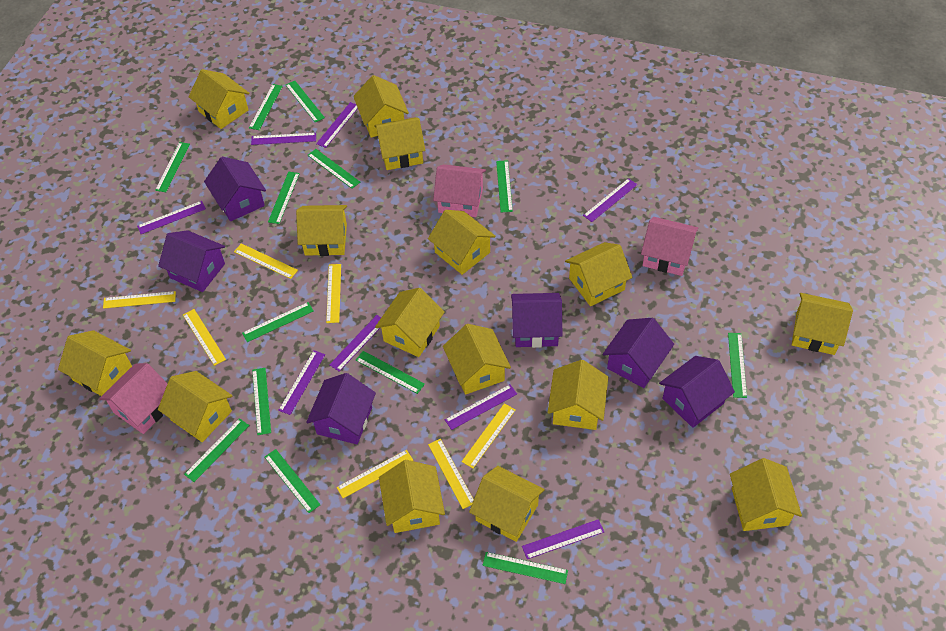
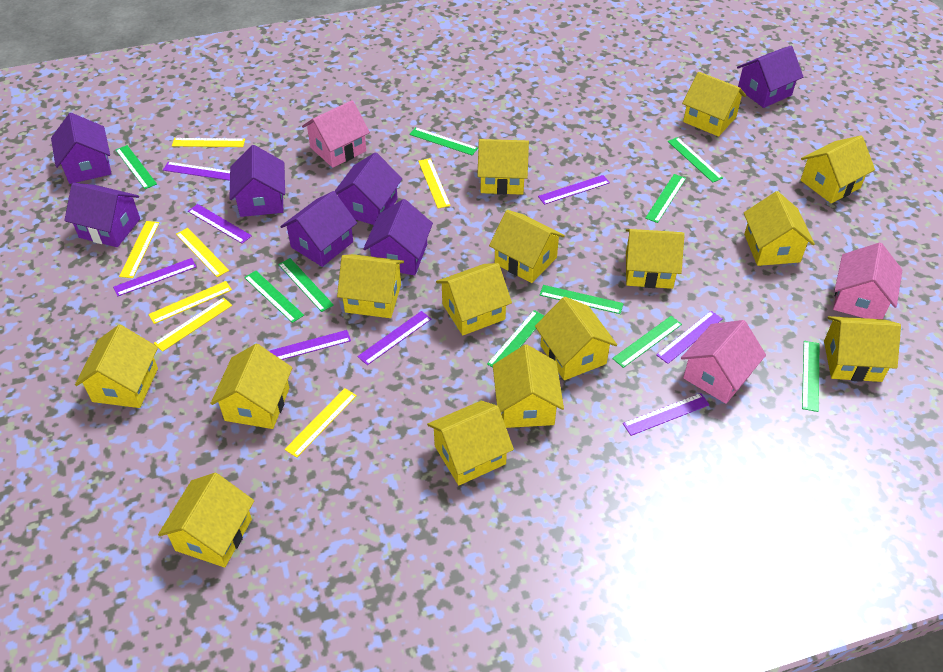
green ruler: [155,142,190,192] [184,418,249,482] [242,302,314,342] [249,84,283,130] [252,368,271,435] [265,449,321,513] [268,171,300,224] [286,81,325,122] [308,149,360,189] [356,351,425,394] [482,552,568,584] [496,160,513,212] [728,333,747,398] = 13 -> [116,145,157,189] [244,271,304,323] [278,258,334,312] [409,127,478,155] [487,310,545,367] [540,285,624,314] [612,316,682,368] [645,174,686,223] [668,137,723,182] [802,341,819,412] = 10
purple house: [158,230,225,292] [204,157,266,221] [306,373,376,444] [511,293,562,348] [603,318,674,388] [659,356,735,428] = 6 -> [51,113,112,184] [64,183,140,247] [229,145,285,217] [280,191,357,267] [334,152,402,225] [363,199,433,275] [737,45,803,108] = 7

